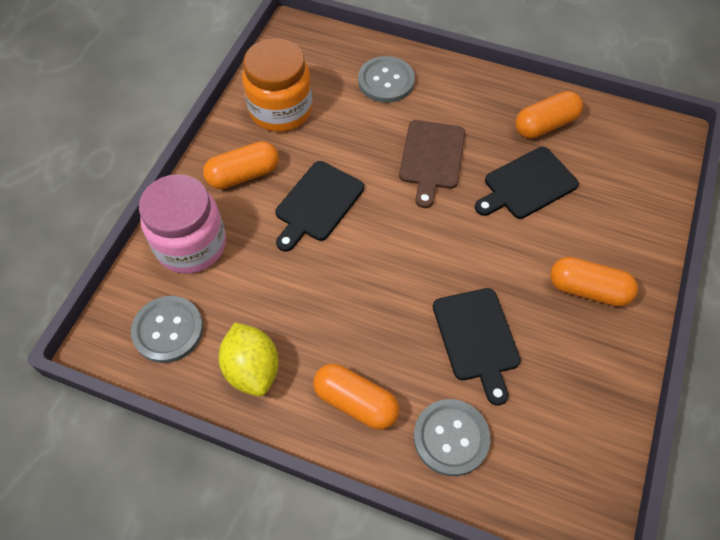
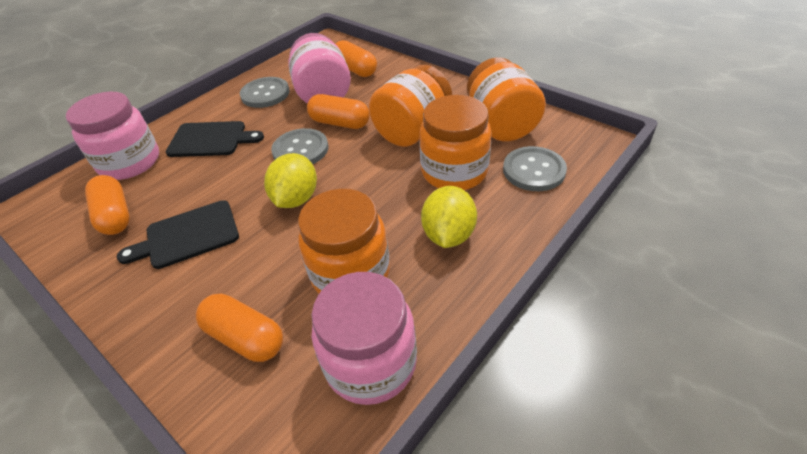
black cutting board: [275,161,364,252] [433,288,521,406] [475,147,579,219] = 3 -> [117,200,239,269] [166,121,264,157] = 2
brown cutting board: [399,120,465,208] = 1 -> none = 0
orange jar: [242,38,312,132] = 1 -> [298,189,390,293] [369,65,452,147] [419,95,492,190] [467,57,546,141] = 4
pink jar: [139,174,226,274] = 1 -> [66,92,159,180] [288,33,351,104] [311,272,417,405] = 3
yellow lemon: [218,323,279,396] = 1 -> [264,153,317,208] [421,186,477,248] = 2

